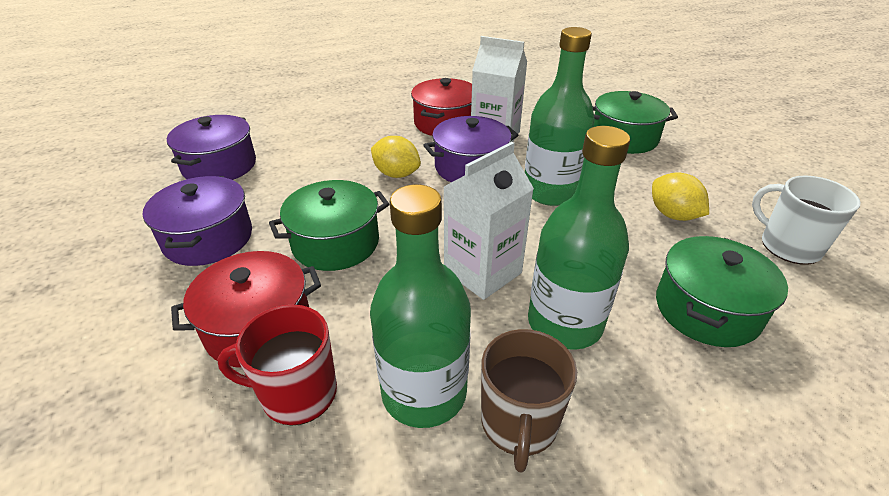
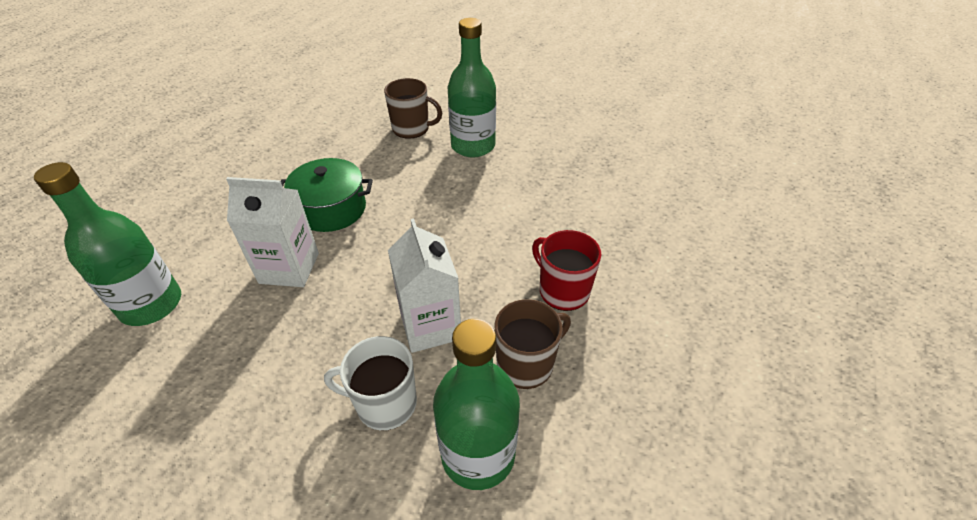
brown mug: [481,329,577,472] = 1 -> [384,78,442,139] [495,299,571,389] = 2
green pot: [269,180,389,271] [592,91,678,154] [656,236,788,347] = 3 -> [281,158,373,232] = 1
purple pot: [142,176,252,266] [167,115,256,180] [424,116,518,182] = 3 -> none = 0
red pot: [171,251,321,368] [411,78,472,136] = 2 -> none = 0
yellow lemon: [371,136,421,178] [652,172,709,221] = 2 -> none = 0

